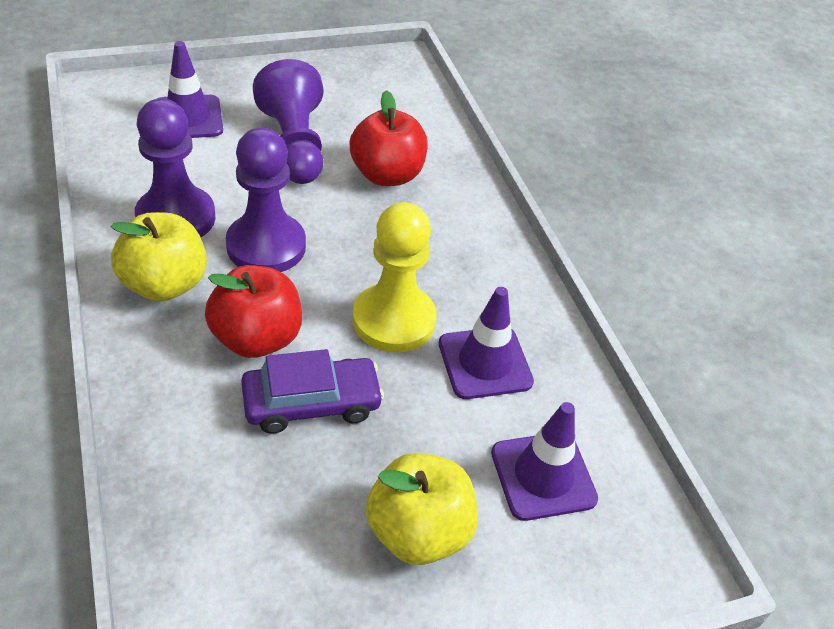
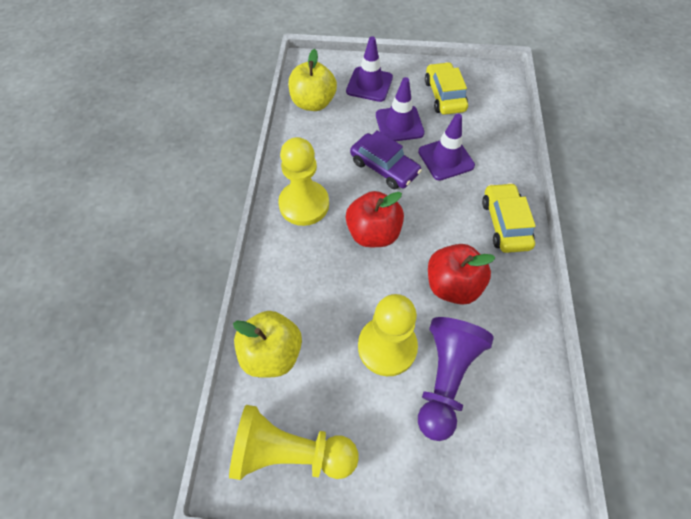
purple pawn: [135,99,215,237] [226,128,306,272] [253,59,324,184] = 3 -> [418,317,494,441] = 1
yellow car: none = 0 -> [425,62,468,115] [482,183,536,253] = 2
yellow pawn: [353,202,437,353] = 1 -> [229,405,359,480] [278,137,329,226] [358,294,418,376] = 3

